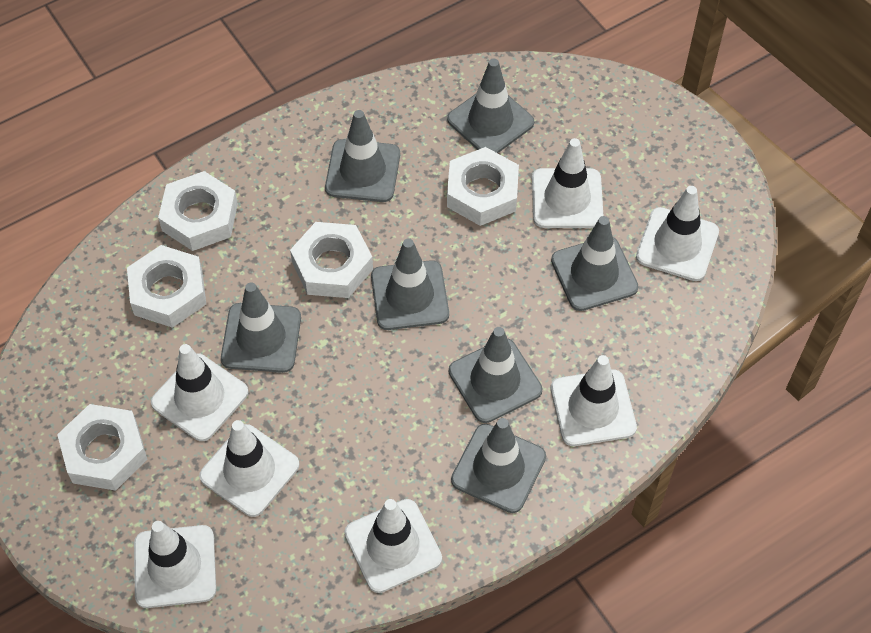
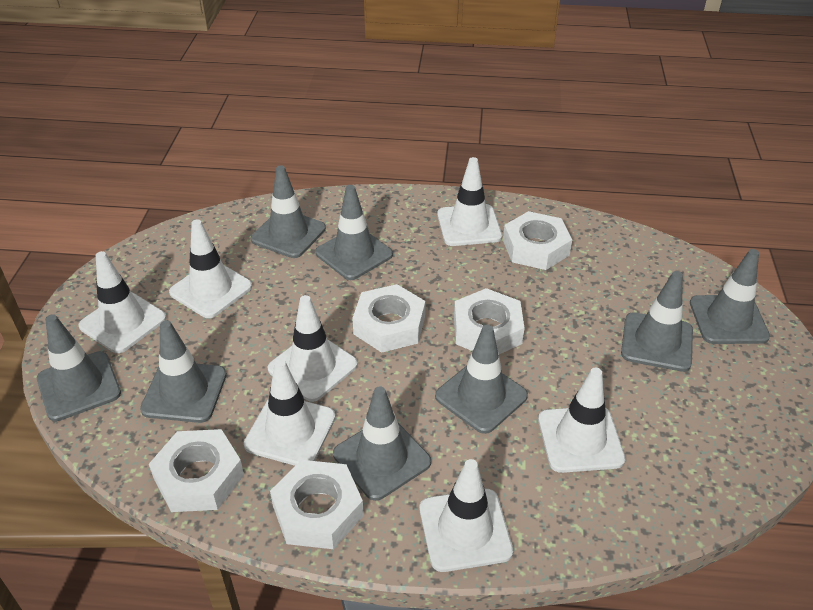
grey traffic cone: [221,282,301,373] [325,110,400,202] [371,238,449,330] [447,59,534,153] [449,327,542,423] [451,418,546,513] [551,216,639,311] = 7 -> [37,314,121,421] [140,320,227,423] [251,166,326,258] [315,185,393,280] [333,386,431,501] [435,325,528,434] [621,271,693,372] [690,249,770,344] = 8

